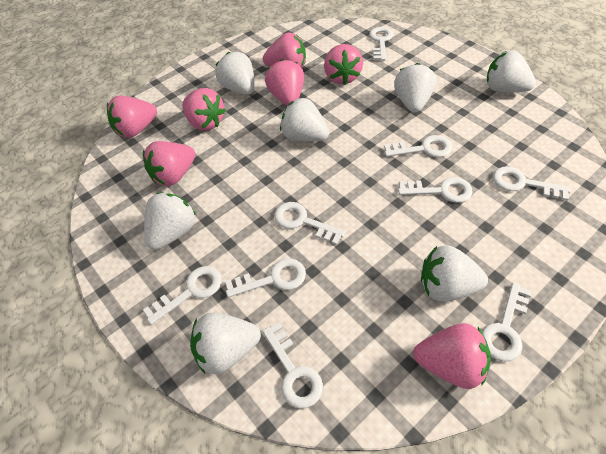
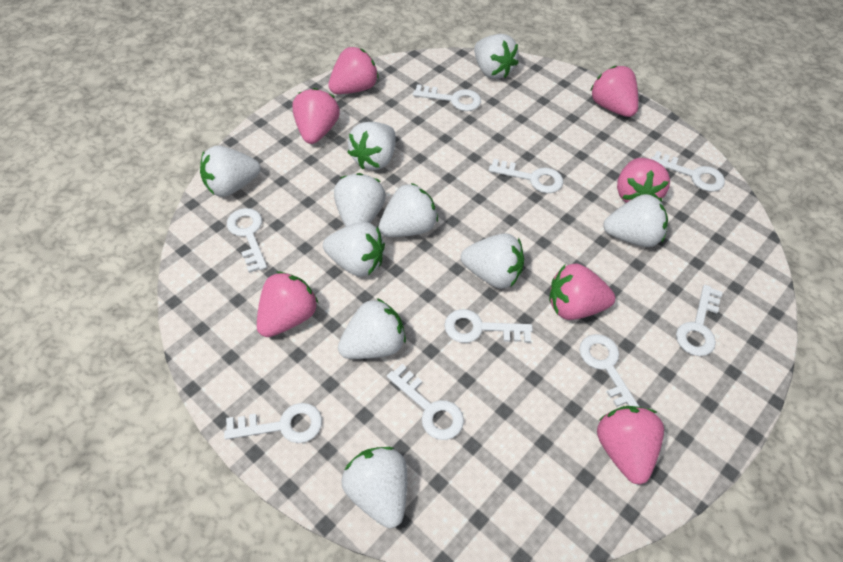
white strawberry: [144,193,196,250] [190,313,261,374] [216,52,255,95] [280,98,329,141] [394,63,436,112] [421,245,488,302] [487,50,536,92] = 7 -> [200,146,261,197] [323,222,385,277] [334,173,386,226] [338,298,406,359] [342,447,407,528] [347,122,396,170] [378,183,438,237] [461,233,524,289] [474,34,519,79] [603,194,668,247] = 10

